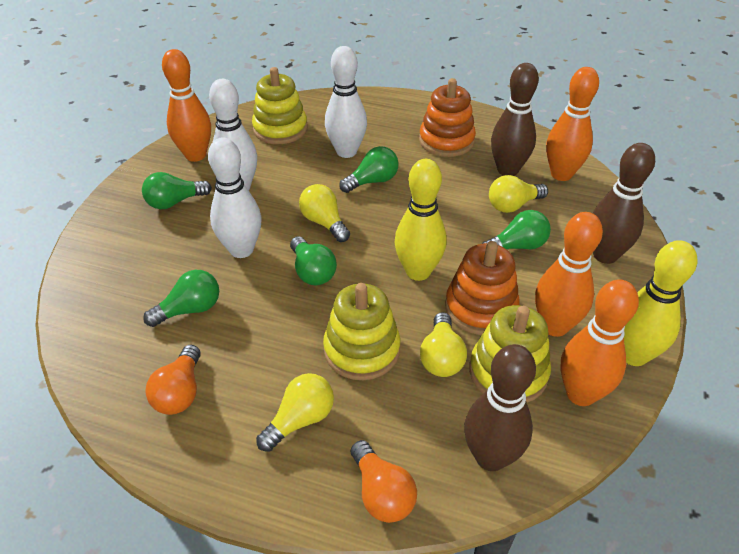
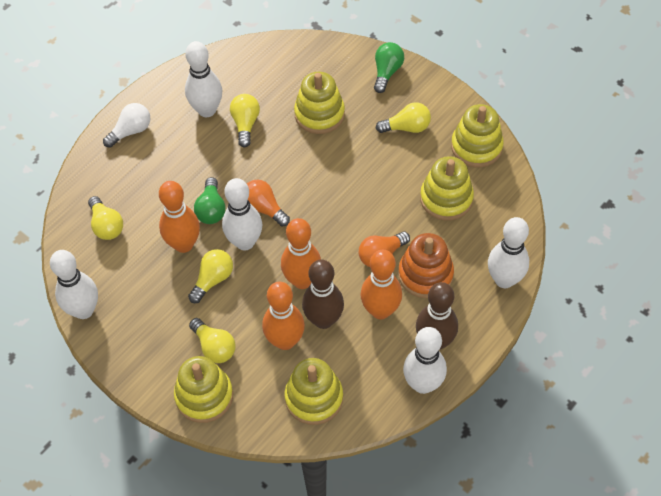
brown bowling pin: [464,344,536,471] [491,63,539,176] [593,143,655,264] = 3 -> [302,259,344,329] [416,282,458,350] = 2
green light bulb: [142,172,212,209] [143,270,219,327] [290,236,337,285] [339,146,399,193] [482,210,551,249] = 5 -> [194,177,226,224] [374,42,404,93] = 2
orange stacking toy: [419,78,476,157] [445,241,520,335] = 2 -> [398,233,454,298] = 1
white bowling pin: [208,137,261,258] [209,79,257,191] [325,46,367,158] = 3 -> [50,250,98,319] [185,41,222,117] [222,178,262,250] [403,327,447,394] [488,217,529,288] = 5
white light bulb: none = 0 -> [103,103,150,148] = 1
yellow bowling pin: [395,159,446,281] [624,240,697,366] = 2 -> none = 0
yellow light bulb: [256,373,334,452] [299,184,350,242] [420,312,467,377] [489,175,548,213] = 4 -> [88,196,123,240] [188,249,233,303] [189,318,235,363] [230,94,260,147] [376,102,431,133] = 5
yellow stacking toy: [252,67,307,144] [323,283,400,380] [469,305,551,403] = 3 -> [174,356,233,423] [284,358,343,425] [294,72,345,134] [420,156,474,221] [451,104,504,168] = 5

